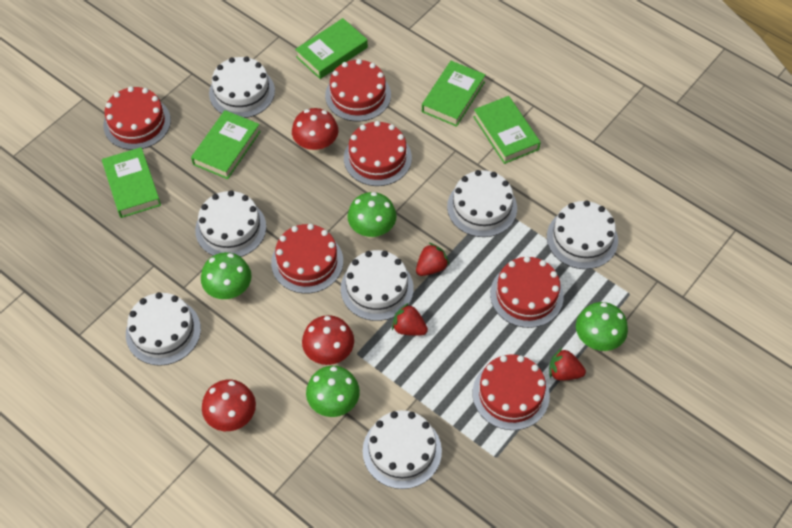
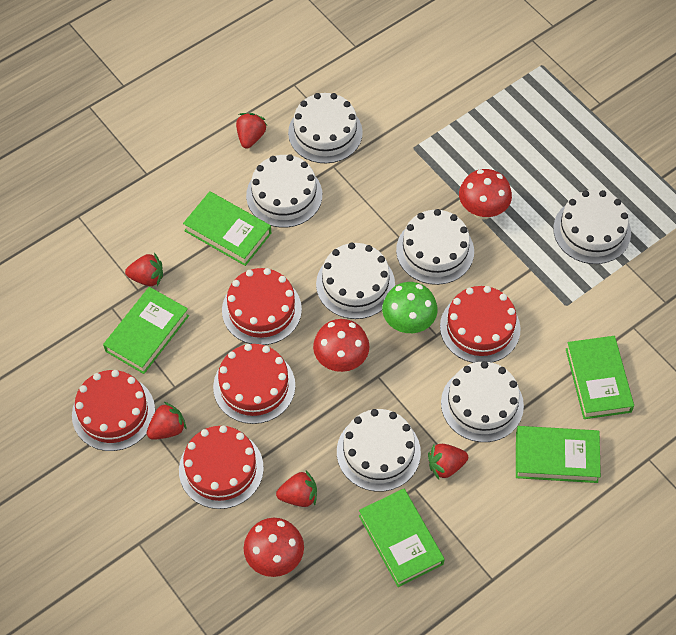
green mushroom: [201,252,251,300] [306,366,360,417] [348,192,397,239] [576,302,628,351] = 4 -> [382,282,438,333] = 1
red cake: [103,86,171,150] [271,224,343,294] [325,59,391,121] [344,121,412,186] [473,354,550,430] [490,256,564,328] = 6 -> [72,370,155,451] [179,426,264,509] [213,344,295,424] [222,268,302,345] [440,286,520,363] = 5
red strawberry: [392,303,428,336] [416,242,449,276] [549,348,586,381] = 3 -> [125,253,163,287] [147,402,186,440] [236,113,267,149] [276,471,317,507] [428,444,468,480] = 5

